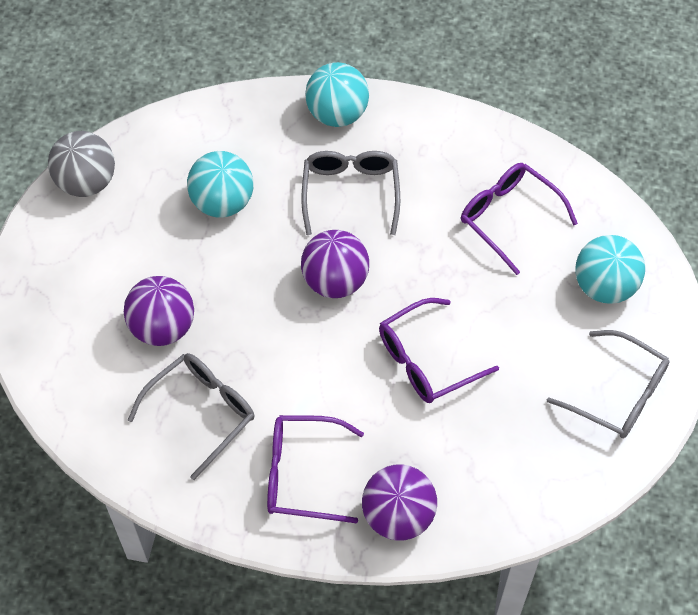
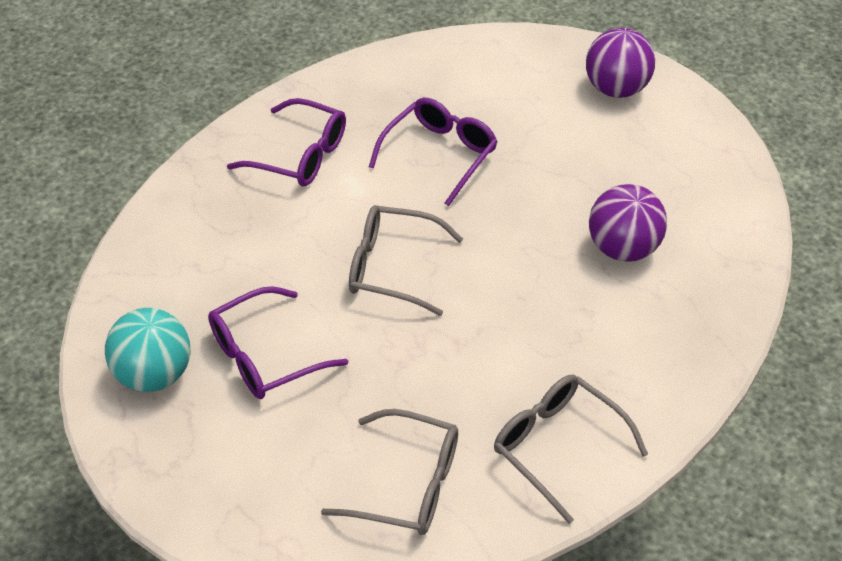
grey ball: [48,131,115,197] = 1 -> none = 0
purple ball: [124,276,194,346] [301,230,369,298] [362,464,437,541] = 3 -> [586,28,655,98] [589,184,667,262] = 2
turquoise ball: [187,151,253,218] [305,62,369,127] [575,235,645,304] = 3 -> [105,308,191,392] = 1

